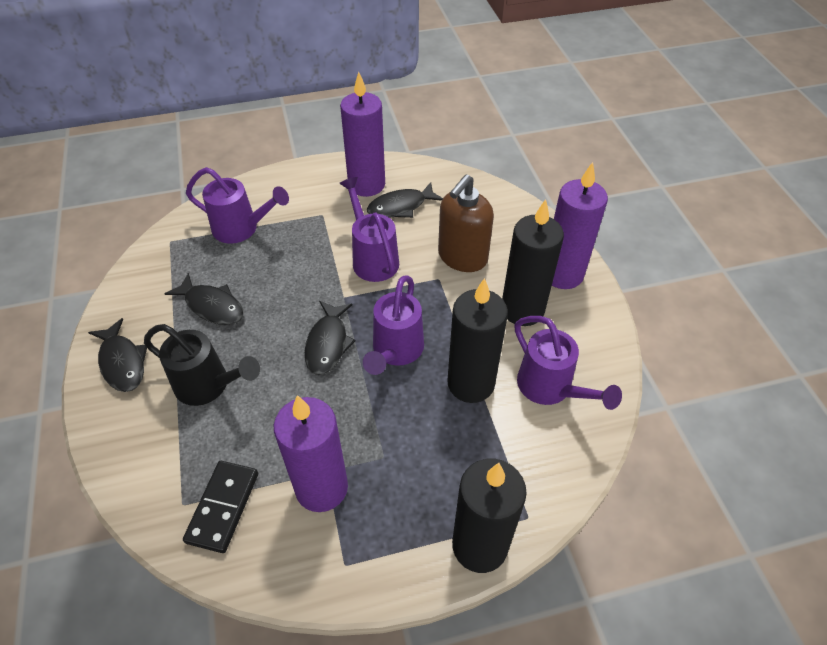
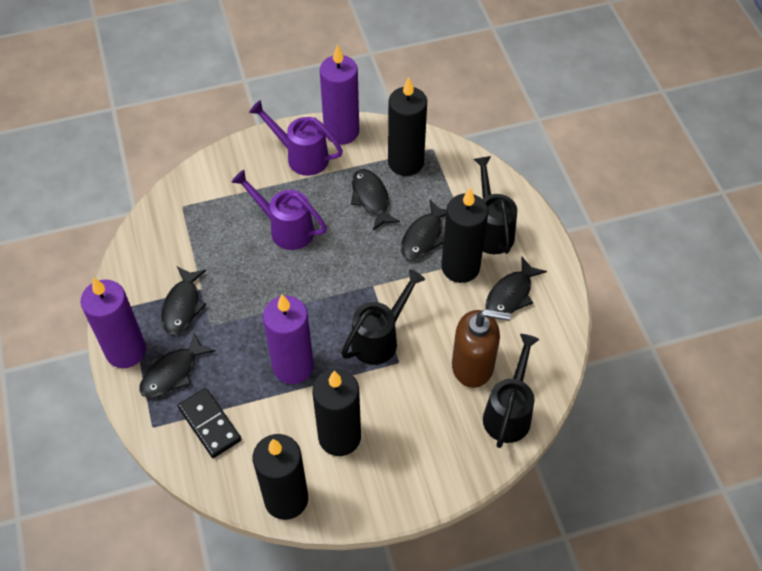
black candle: [447,278,508,403] [452,459,527,573] [502,199,564,326] = 3 -> [253,434,308,520] [312,369,361,456] [388,77,427,176] [441,188,489,283] = 4
black fish: [88,318,147,392] [164,273,243,325] [304,301,356,375] [367,182,443,218] = 4 -> [139,333,215,398] [161,266,206,335] [351,169,400,231] [401,200,446,260] [485,257,547,313] = 5
black watering can: [144,324,260,406] = 1 -> [341,269,425,365] [474,156,517,254] [483,334,540,448] = 3
purple watering can: [186,167,289,244] [339,177,399,282] [363,275,424,375] [515,316,622,410] = 4 -> [232,170,327,250] [249,100,343,176] = 2

